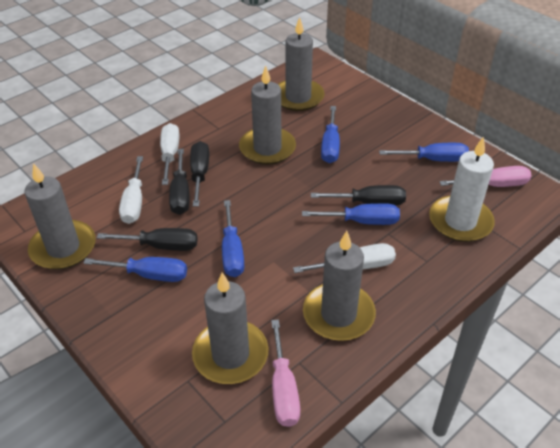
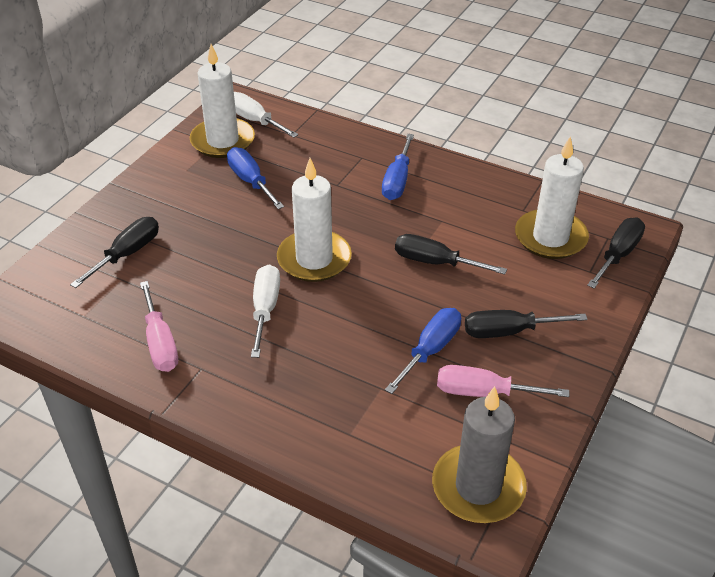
blue screwdriver: [83,257,187,282] [222,200,244,277] [302,203,400,225] [321,106,340,163] [379,143,469,162] = 5 -> [227,147,284,209] [382,134,414,200] [385,308,461,394] = 3
grey candle: [24,163,96,270] [192,272,269,384] [239,65,296,165] [278,17,325,111] [303,231,376,341] = 5 -> [432,386,527,523] = 1
white candle: [429,136,495,242] = 1 -> [190,44,255,158] [277,158,352,282] [515,136,589,259] = 3
white screwdriver: [119,156,143,224] [160,123,179,185] [293,243,396,273] = 3 -> [234,92,298,138] [251,265,280,358] = 2

